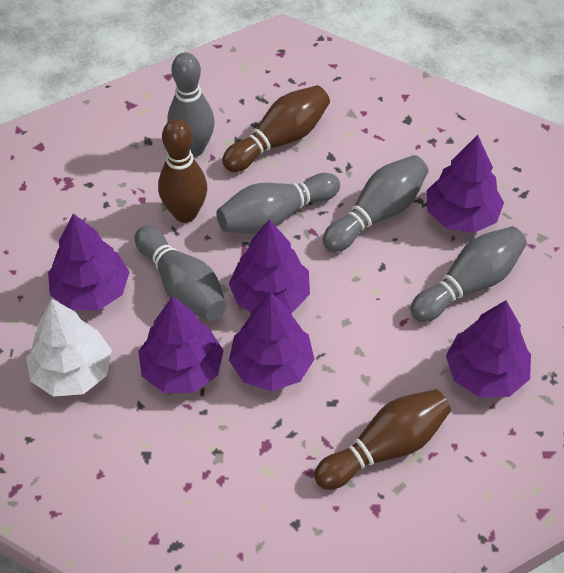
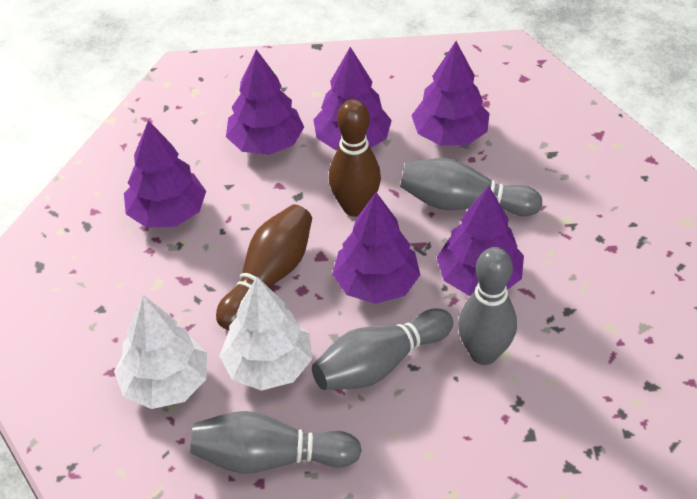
brown bowling pin: [158,119,207,223] [222,85,330,172] [314,389,451,490] = 3 -> [216,204,312,330] [329,99,381,217] = 2
grey bowling pin: [135,226,227,321] [167,52,215,157] [216,173,340,233] [323,155,428,252] [410,226,527,322] = 5 -> [190,411,362,473] [312,308,453,390] [400,158,542,216] [458,247,517,365] = 4
white tree: [26,299,112,397] = 1 -> [114,295,207,409] [220,277,312,391] = 2

